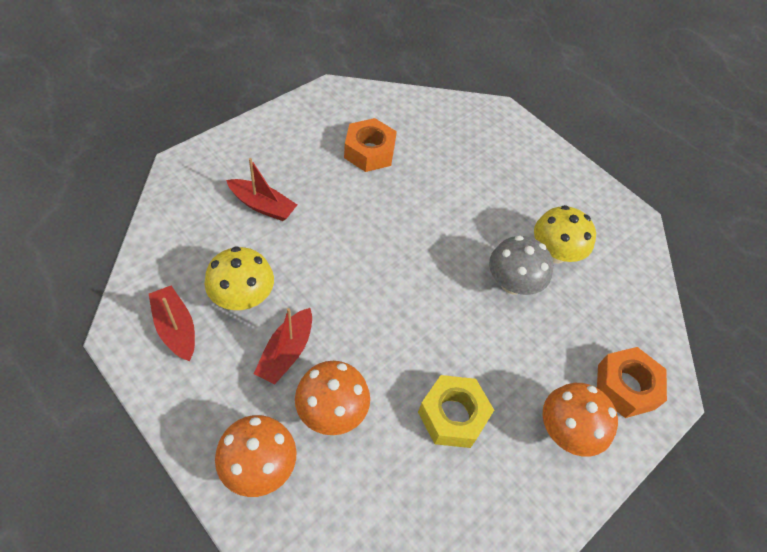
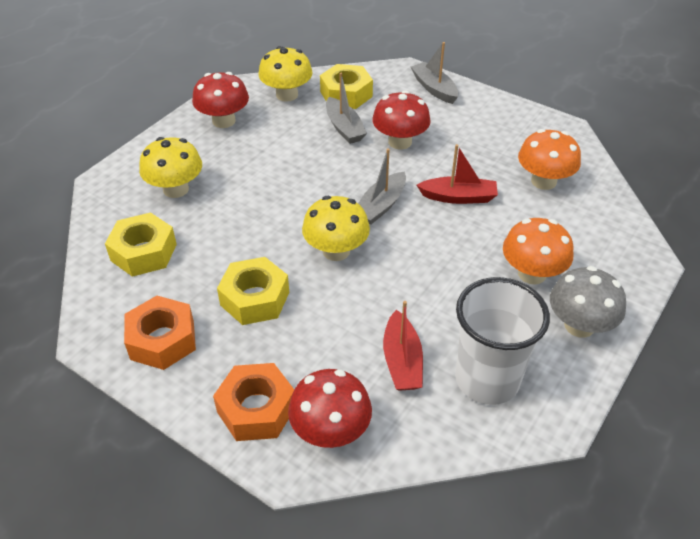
grey boat: none = 0 -> [326,73,367,144] [358,148,406,224] [411,42,459,104] = 3
orange mushroom: [215,415,297,497] [295,361,370,435] [543,383,618,457] = 3 -> [503,218,573,284] [518,129,581,190] = 2
red boat: [149,286,195,361] [226,158,297,221] [254,308,312,385] = 3 -> [383,301,423,391] [417,144,498,204] = 2
red mushroom: none = 0 -> [192,72,249,128] [288,369,372,448] [372,90,431,150] = 3
white cup: none = 0 -> [455,277,550,405] = 1
yellow mushroom: [204,246,274,310] [534,205,596,263] = 2 -> [139,137,202,198] [258,46,313,102] [302,196,370,261] = 3
yellow nut: [418,375,494,448] = 1 -> [105,212,177,277] [217,257,289,325] [320,64,373,109] = 3

